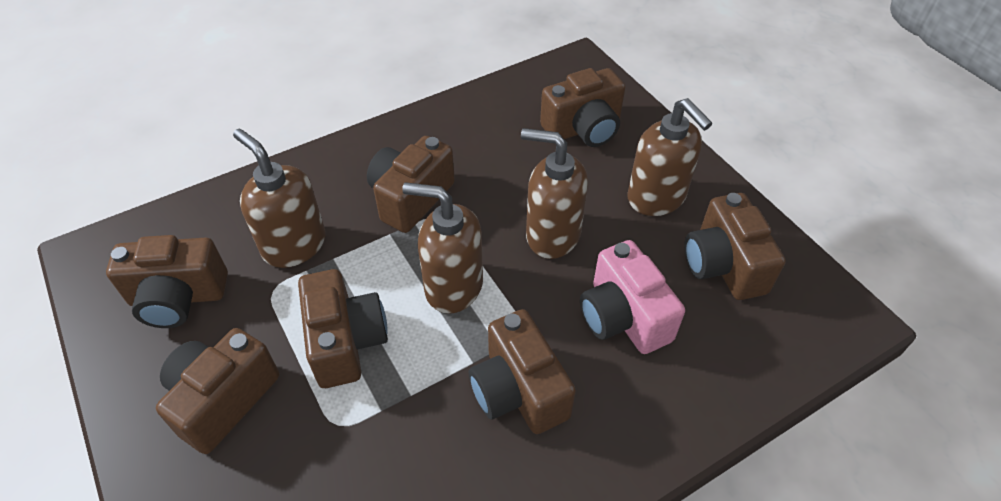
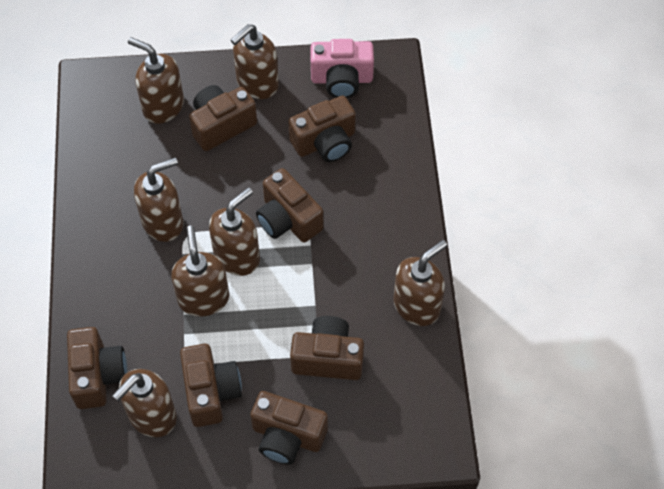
brown soap dispenser: [233,128,326,268] [402,182,483,314] [521,128,588,259] [627,98,712,216] = 4 -> [112,369,177,437] [128,37,184,124] [134,158,183,242] [171,226,229,317] [209,188,260,276] [231,24,279,99] [393,240,447,326] = 7

